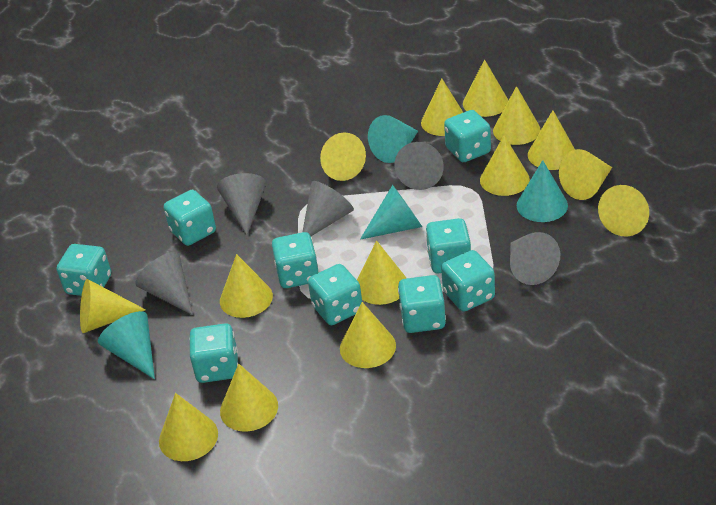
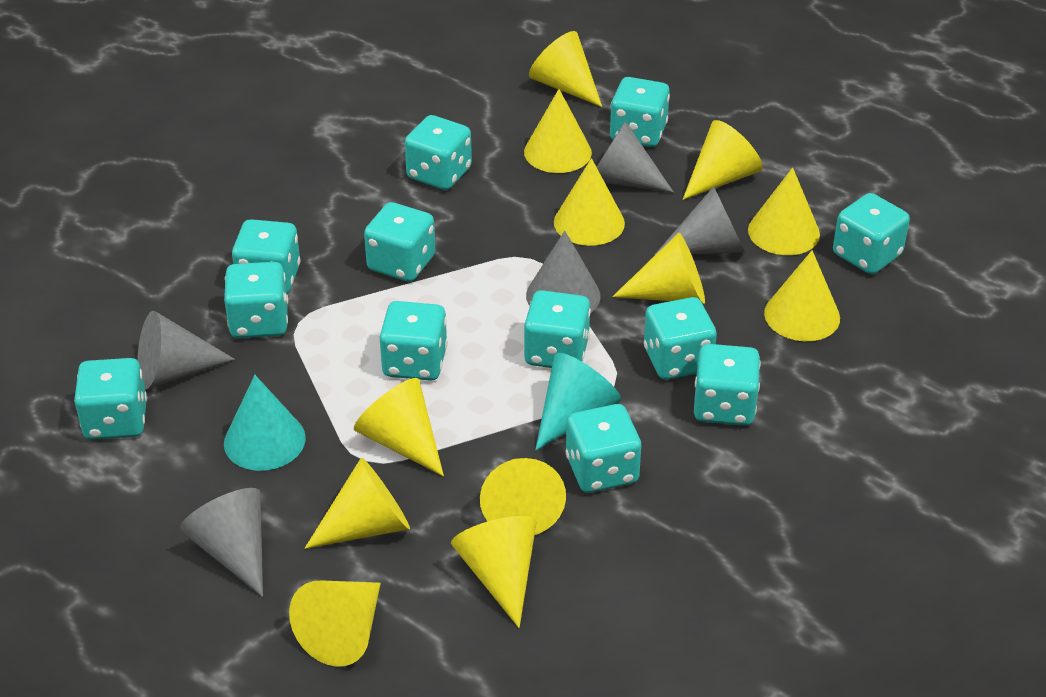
turquoise cone: [98,311,155,379] [360,185,422,240] [368,115,418,163] [517,160,568,222] = 4 -> [224,375,306,471] [535,353,621,451] = 2
turquoise dice: [57,244,111,296] [164,190,216,246] [189,323,238,383] [272,232,319,288] [308,264,362,325] [398,275,446,333] [426,218,471,273] [441,250,495,311] [444,110,491,162] = 9 -> [74,358,147,440] [224,262,288,338] [232,219,300,294] [364,202,435,282] [379,301,447,381] [405,115,472,190] [524,290,591,368] [566,404,641,493] [610,77,670,147] [644,297,717,380] [694,344,761,426] [833,193,910,274] = 12
yellow cone: [80,279,146,333] [159,393,218,461] [220,254,273,318] [220,364,278,432] [320,132,366,181] [340,302,396,368] [357,240,407,305] [421,79,464,136] [463,59,508,117] [480,135,530,196] [493,86,541,145] [528,111,575,170] [559,149,612,200] [598,185,649,237] = 14 -> [289,581,381,667] [304,458,410,549] [354,378,444,476] [451,516,537,628] [480,458,566,535] [524,89,592,173] [529,31,602,107] [554,158,625,246] [612,233,705,304] [683,120,763,200] [748,167,820,255] [764,250,840,341] = 12

